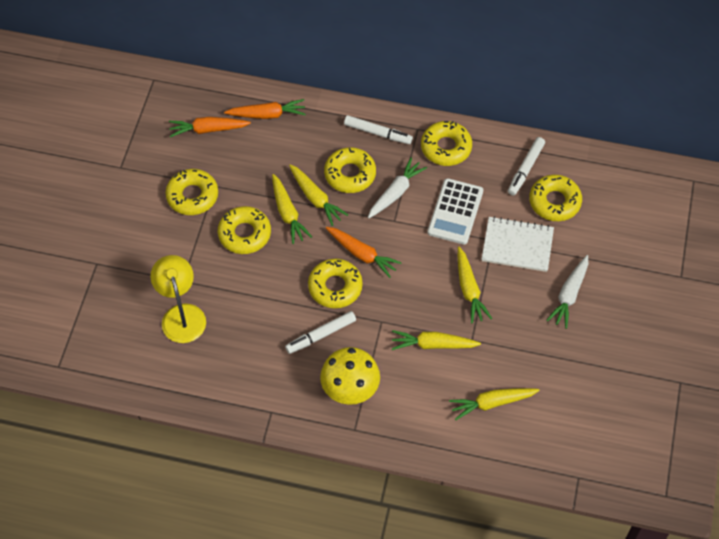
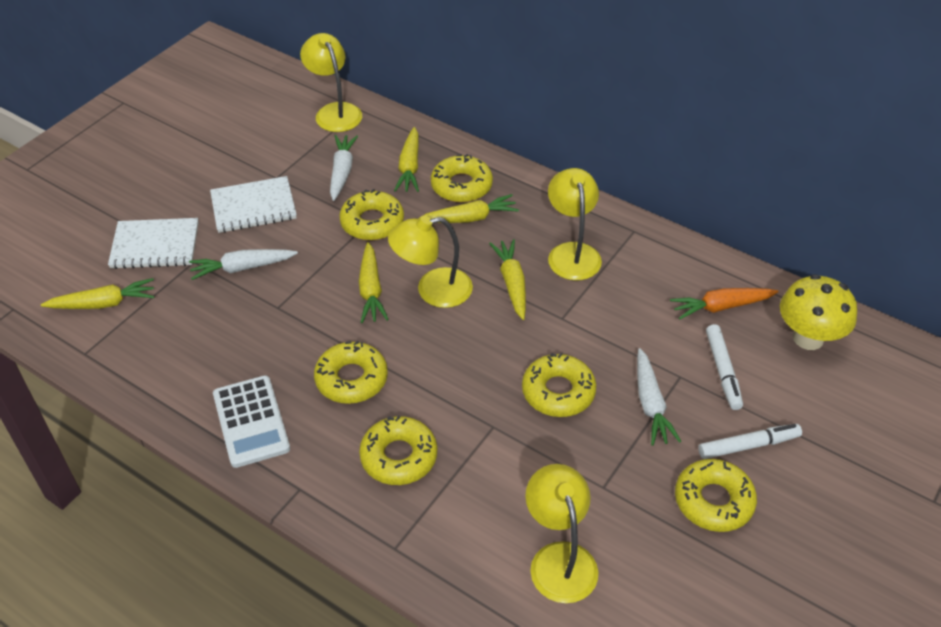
orange carrot: [169,117,251,137] [224,99,306,119] [326,227,402,278] = 3 -> [670,288,779,320] = 1
white carrot: [368,157,427,218] [546,255,588,329] = 2 -> [189,249,298,280] [330,135,358,201] [637,348,682,446] = 3
white marker: [285,311,356,354] [344,115,413,144] [508,137,545,196] = 3 -> [698,424,802,459] [706,324,743,410] = 2
white notebook: [482,216,554,272] = 1 -> [108,218,199,269] [210,176,297,233] = 2
yellow lamp: [151,255,206,343] = 1 -> [300,33,362,132] [388,216,473,308] [525,464,598,603] [548,168,602,280] = 4

